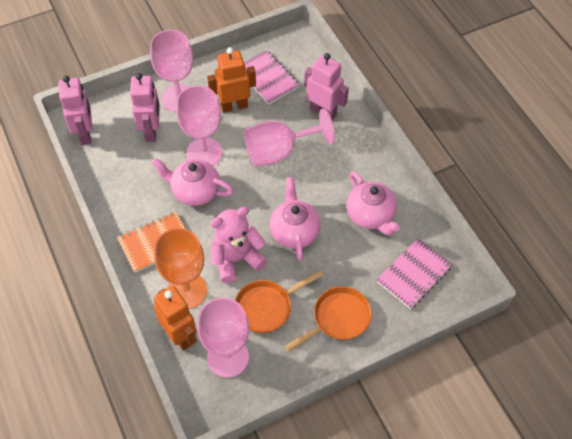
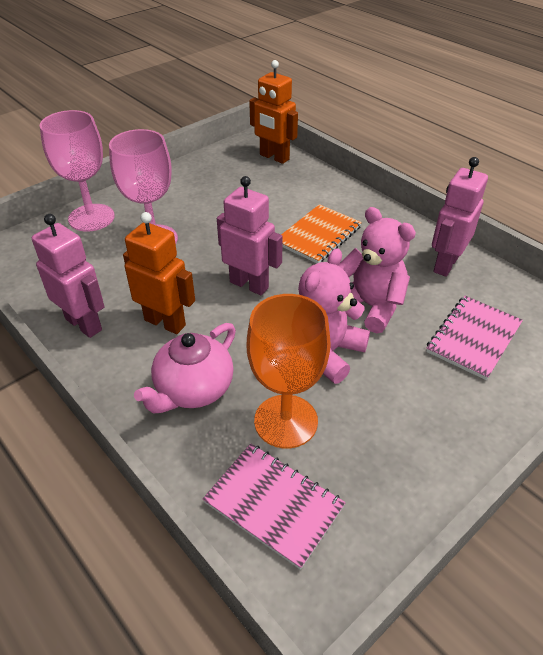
orange pan: [235,270,323,333] [284,286,372,352] = 2 -> none = 0
pink goblet: [150,30,193,112] [176,85,223,166] [197,297,249,378] [244,109,335,166] = 4 -> [40,110,115,232] [109,129,178,244] = 2
pink teapot: [152,158,234,206] [270,177,321,261] [346,171,400,235] = 3 -> [134,323,236,413] = 1
pink teddy bear: [210,207,267,283] = 1 -> [298,248,370,384] [338,207,416,333] = 2

